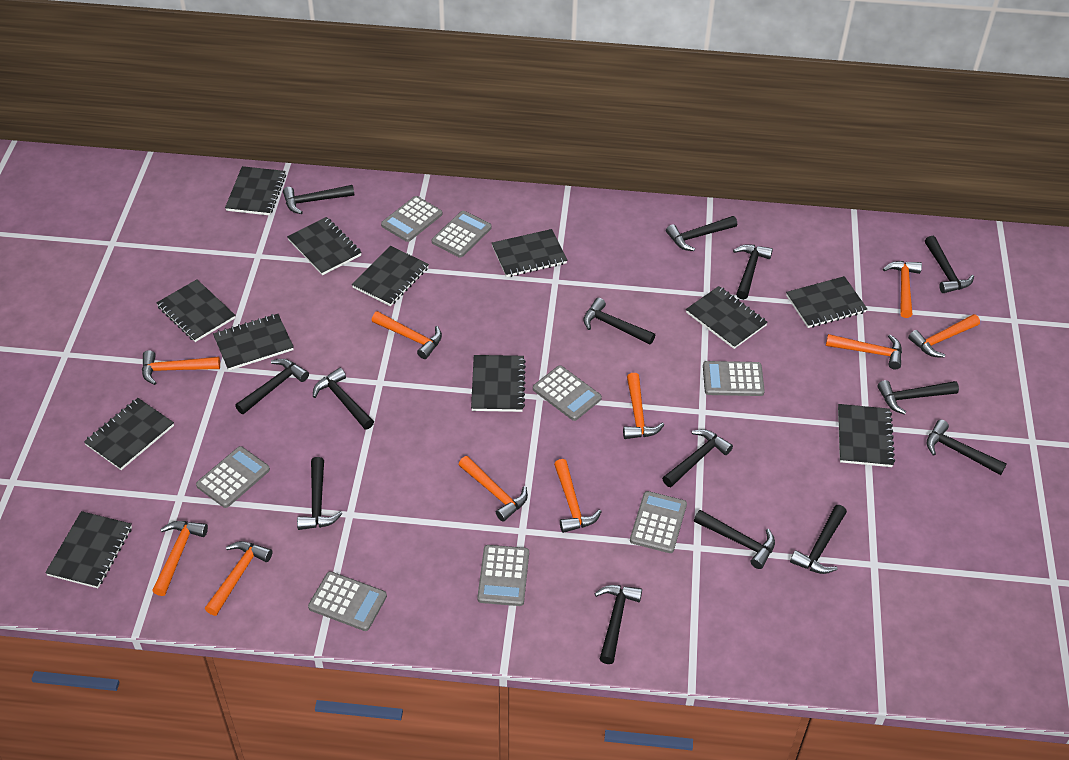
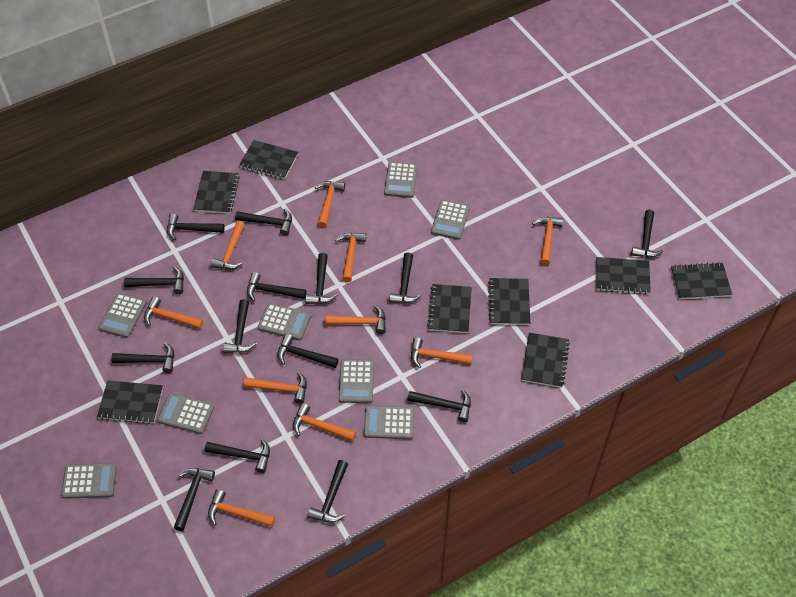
black notebook: [45,511,132,588] [84,398,174,470] [157,279,235,342] [213,314,294,371] [225,166,286,216] [287,217,362,275] [352,246,429,306] [471,355,526,412] [492,229,567,277] [686,286,768,349] [786,276,867,328] [838,404,895,467] = 12 -> [97,380,163,424] [193,171,240,214] [239,140,298,180] [427,284,472,333] [488,278,530,325] [521,333,570,388] [596,257,651,295] [671,262,732,299] = 8

